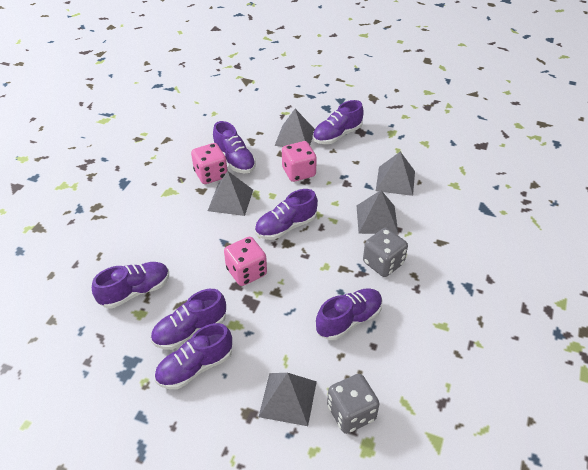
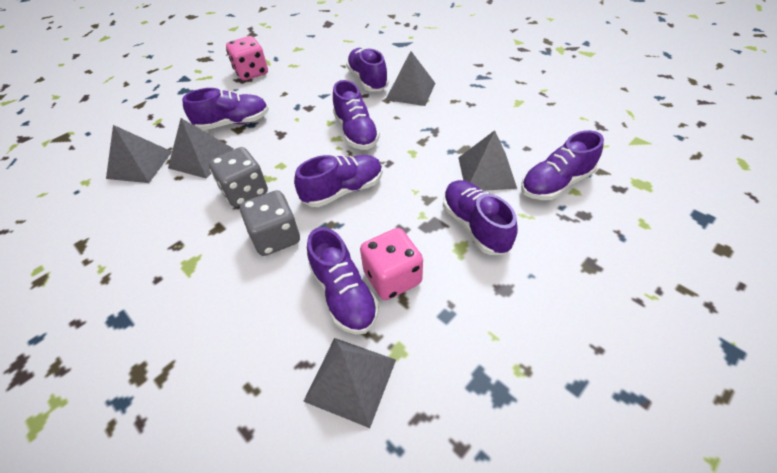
pink dice: [191,143,228,184] [224,237,267,286] [282,141,317,182] = 3 -> [226,36,268,81] [360,228,423,300] = 2

